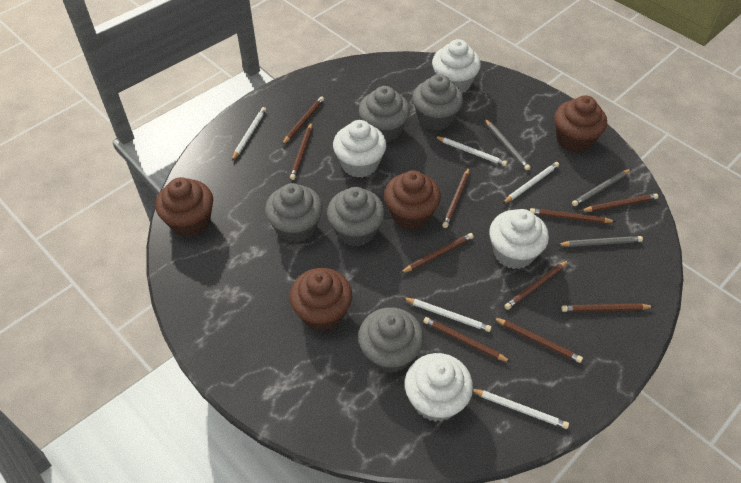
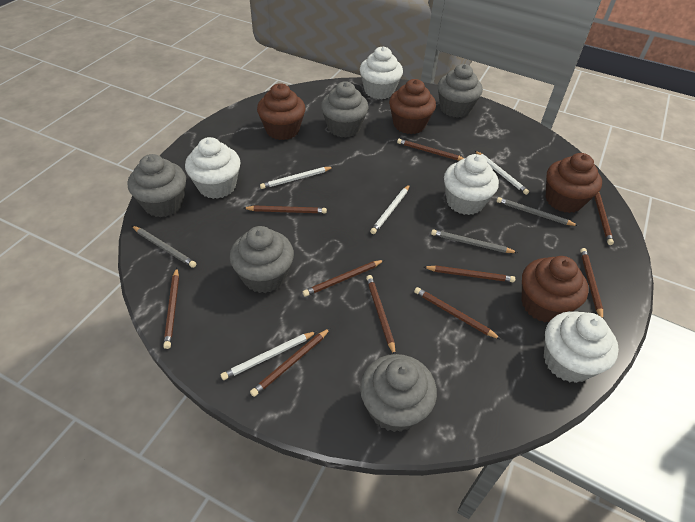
white pencil: [232,107,266,161] [403,298,492,332] [434,136,507,166] [473,389,569,429] [503,162,559,204] = 5 -> [221,331,317,380] [260,167,333,189] [370,185,410,234] [475,151,529,195] = 4

